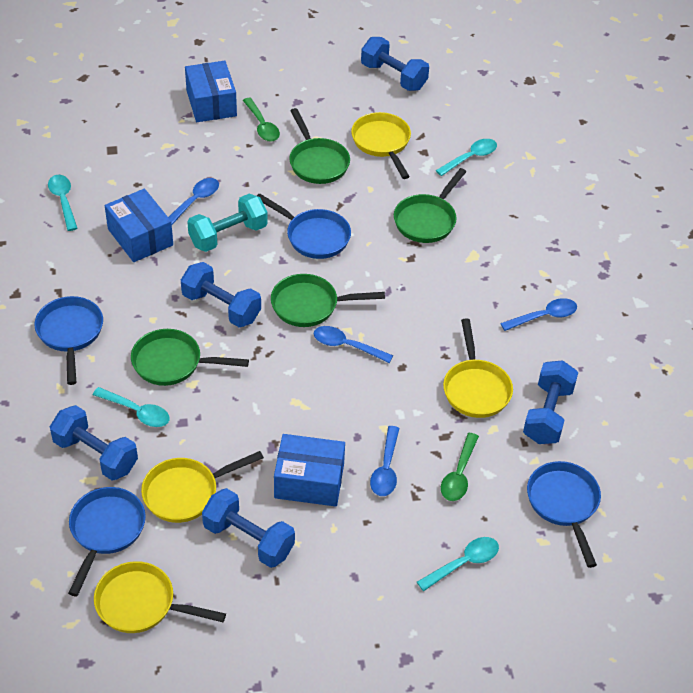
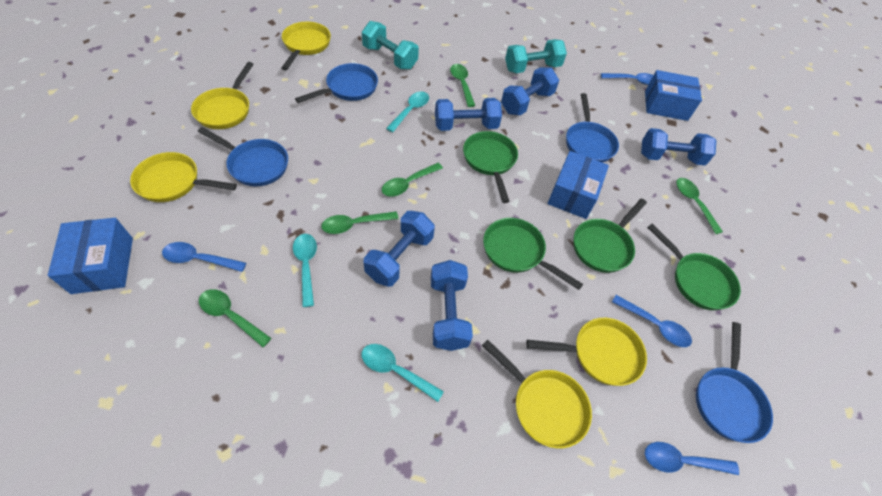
green spoon: [243,98,280,142] [441,433,479,501] = 2 -> [199,289,271,347] [321,212,399,234] [382,163,443,197] [450,64,475,107] [676,178,723,234] = 5
turquoise dumbbell: [187,194,268,252] = 1 -> [362,21,419,70] [505,39,567,73] = 2
turquoise spoon: [48,175,78,231] [93,387,170,427] [417,537,499,591] [436,139,497,176] = 4 -> [293,234,317,307] [362,344,444,402] [386,92,429,132] = 3
yellow pan: [94,561,226,633] [141,451,264,523] [351,112,411,179] [443,319,513,418] = 4 -> [130,152,237,202] [191,62,254,129] [281,22,331,70] [482,339,592,448] [526,318,647,386] = 5

